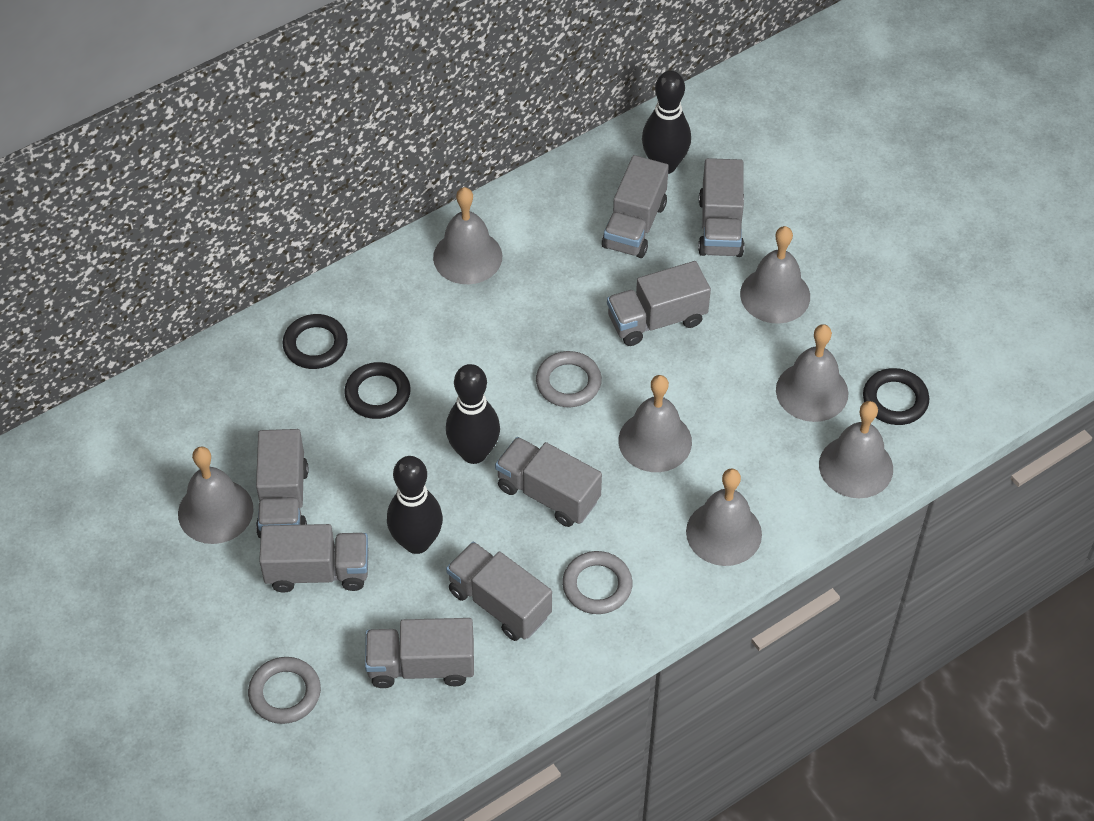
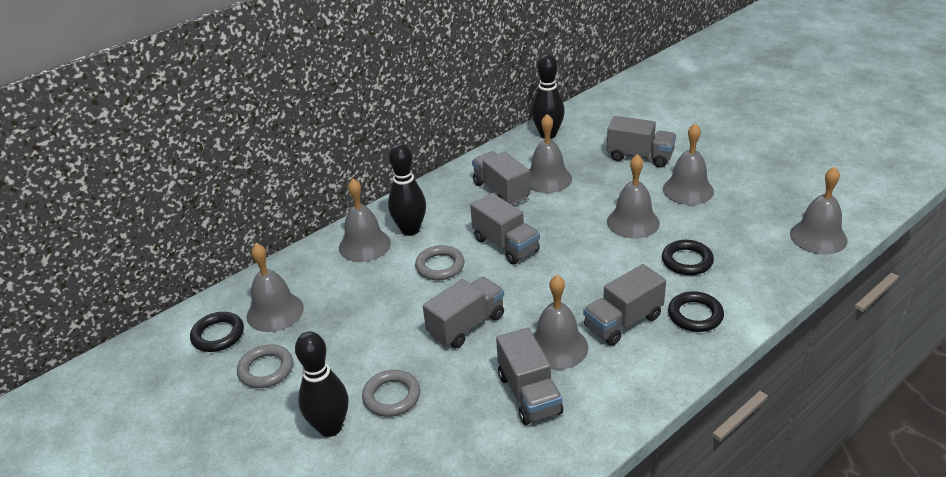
grey truck: [256,429,309,538] [259,524,368,593] [365,618,474,688] [446,541,552,641] [495,437,602,527] [602,155,669,258] [607,261,711,346] [698,158,744,257] = 8 -> [423,277,504,348] [470,193,540,264] [472,151,531,205] [496,327,563,425] [583,264,666,346] [607,116,676,168] = 6

